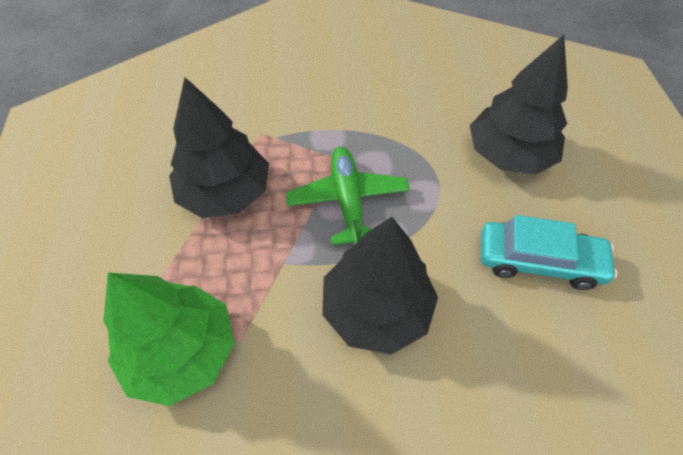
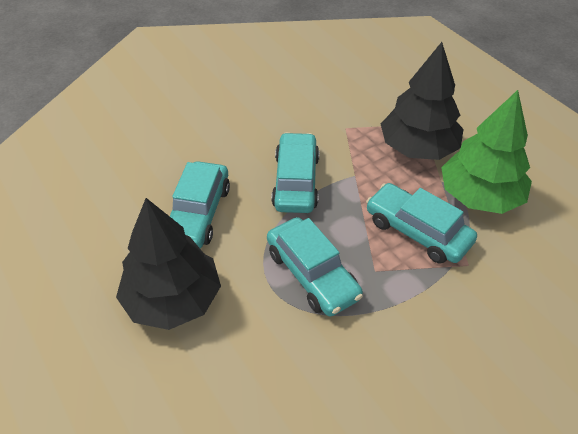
black tree: [169,77,269,218] [322,217,438,355] [470,35,568,175] = 3 -> [116,198,221,330] [381,42,463,160] = 2
green plane: [286,147,410,245] = 1 -> none = 0
turquoise car: [481,215,618,290] = 1 -> [170,161,230,249] [267,217,363,317] [271,132,319,213] [366,183,477,264] = 4

